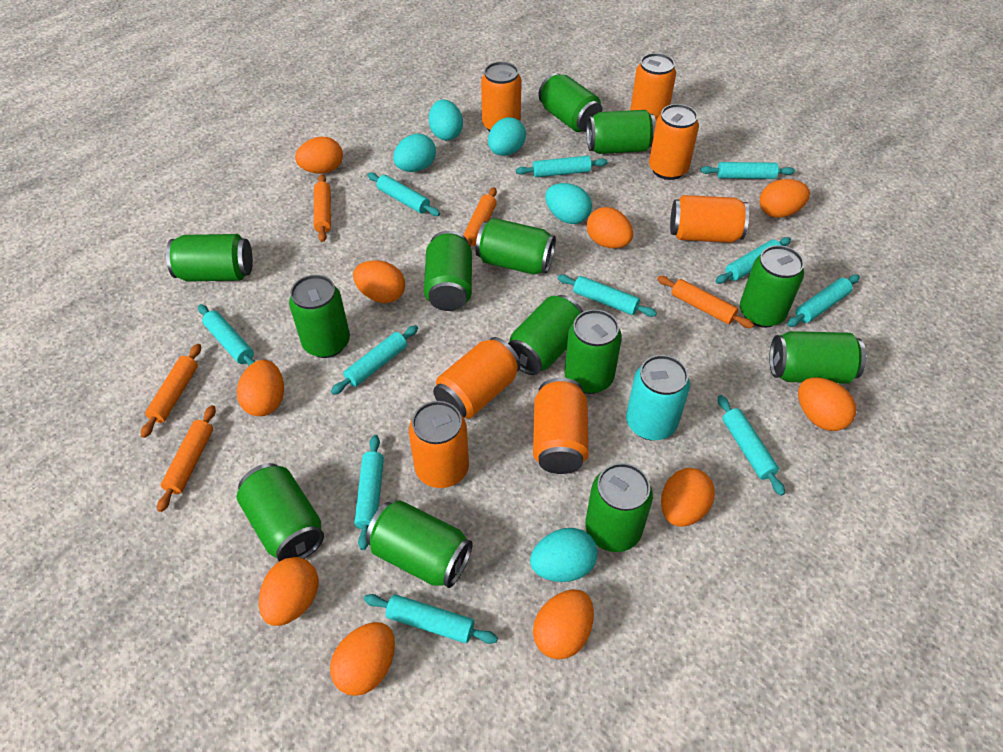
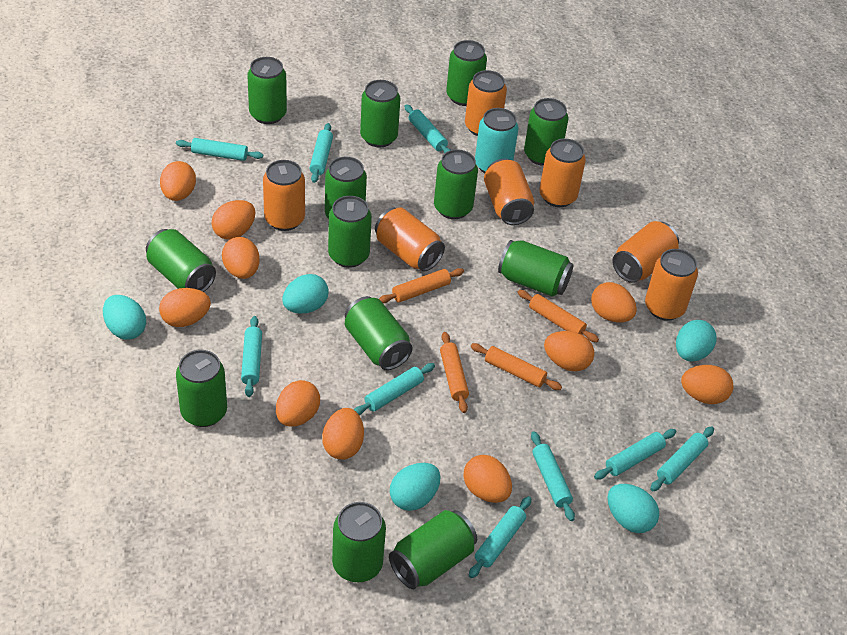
orange rolling pin: [141,344,201,438] [157,405,216,512] [314,174,331,242] [463,187,497,247] [657,276,754,328] = 5 -> [379,268,464,303] [440,332,469,413] [471,343,562,390] [517,290,599,342] = 4
turquoise rolling pin: [198,304,256,367] [331,325,418,395] [354,435,384,550] [364,594,498,644] [367,173,440,216] [516,156,608,177] [557,275,657,317] [700,162,795,179] [715,237,791,284] [718,395,785,496] [787,275,860,327] = 11 -> [176,138,263,161] [241,316,262,397] [309,123,333,183] [354,363,435,415] [405,104,450,153] [469,496,531,578] [531,431,575,521] [594,429,676,480] [650,426,714,491] = 9

